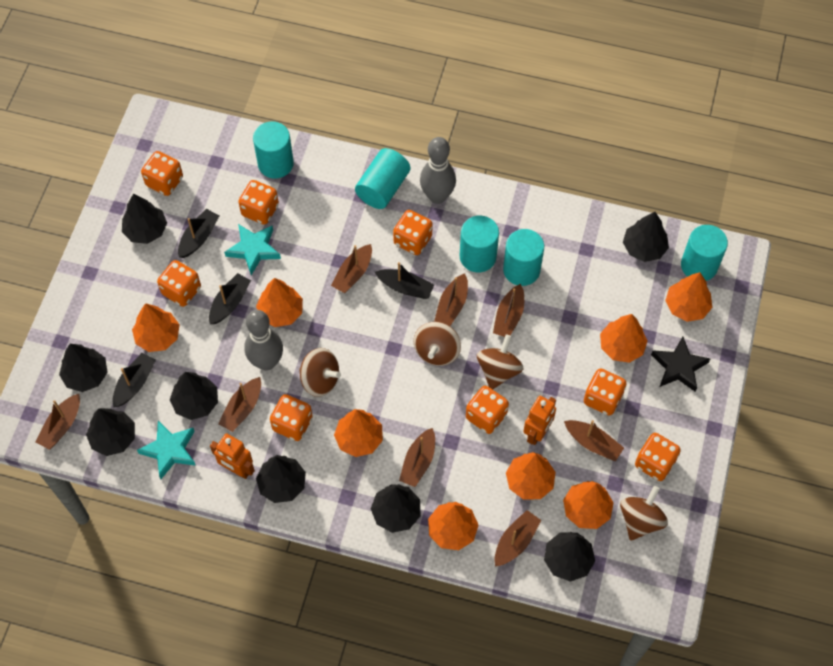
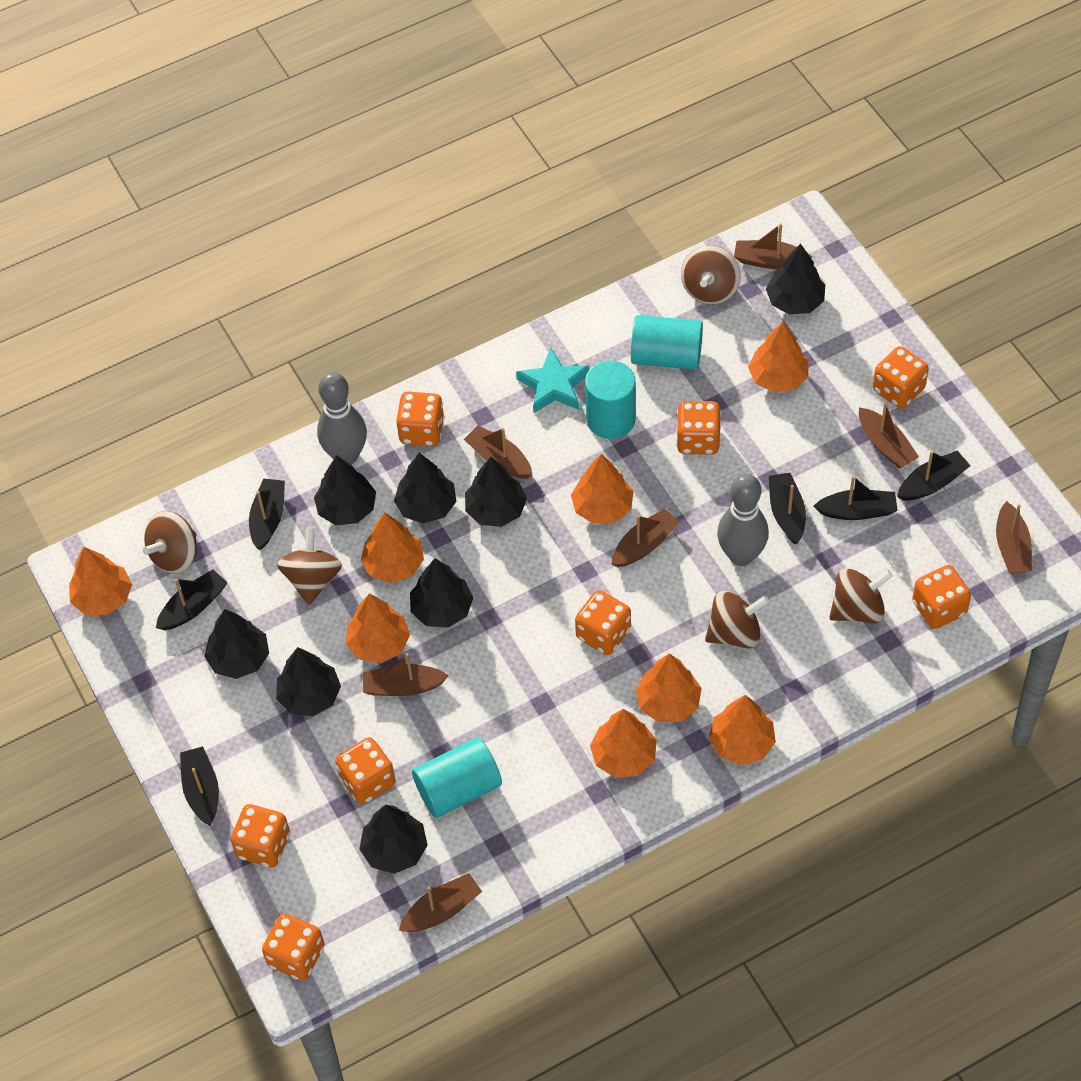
black boat: [113,353,156,407] [178,209,219,258] [209,273,251,324] [375,262,434,299] = 4 -> [156,569,227,630] [180,746,219,826] [249,478,285,550] [769,473,806,544] [814,476,898,520] [897,451,971,501] = 6
black star: [651,337,710,392] = 1 -> none = 0
brown boat: [35,394,80,450] [218,377,261,432] [331,244,372,293] [399,428,435,487] [434,273,468,326] [493,284,524,337] [495,510,541,567] [564,420,624,461] = 8 -> [363,653,449,696] [399,873,482,932] [464,425,532,479] [612,508,679,567] [734,223,812,269] [859,403,919,468] [996,501,1032,574] = 7
brown spinning top: [299,348,341,397] [414,322,461,366] [477,334,524,390] [620,486,668,541] = 4 -> [143,511,197,574] [277,527,342,605] [681,245,741,305] [705,591,769,649] [829,568,893,624] = 5
orange robot: [210,433,255,479] [523,396,556,445] = 2 -> none = 0
turquoise cylinder: [253,121,294,179] [355,148,411,209] [460,215,499,273] [503,229,544,286] [681,225,728,281] = 5 -> [412,737,502,818] [585,360,636,439] [631,315,703,370] = 3
turquoise star: [137,421,196,479] [224,224,281,275] = 2 -> [516,348,589,413] = 1

